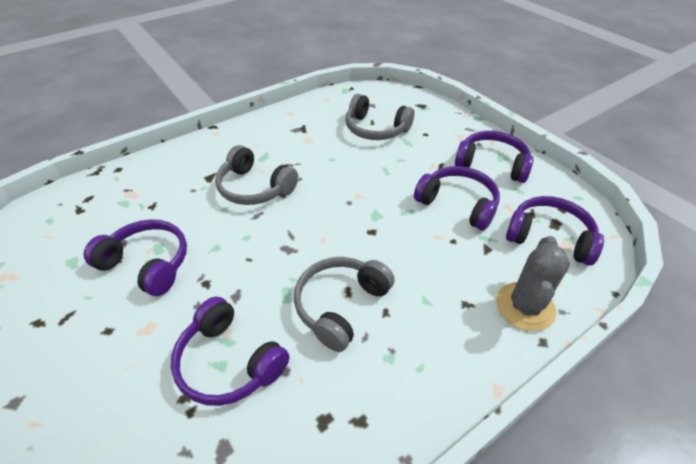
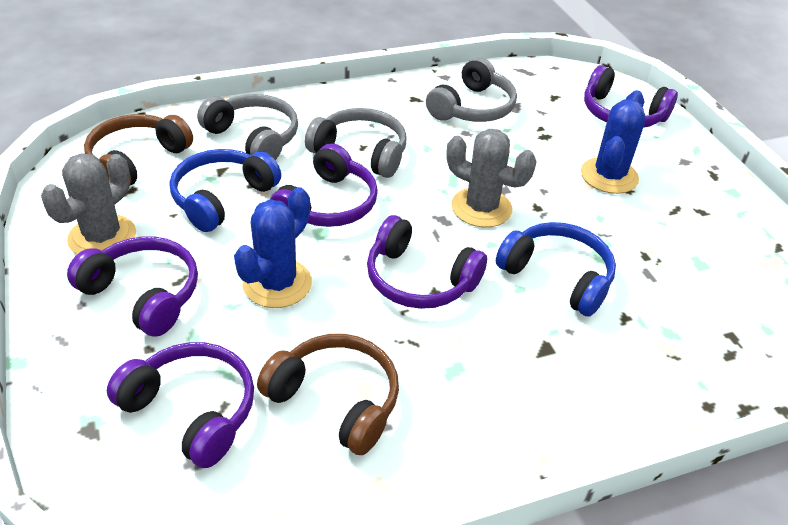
blue cactus: none = 0 -> [234,187,312,308] [581,90,646,194] = 2
blue headphones: none = 0 -> [170,149,281,232] [496,222,616,317] = 2
brown headphones: none = 0 -> [84,114,193,185] [257,334,399,455] = 2
grey cactus: [496,236,570,331] = 1 -> [41,153,136,254] [446,129,537,227] = 2

